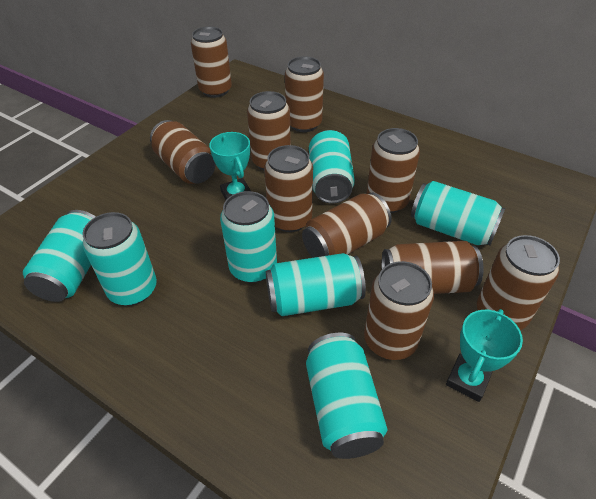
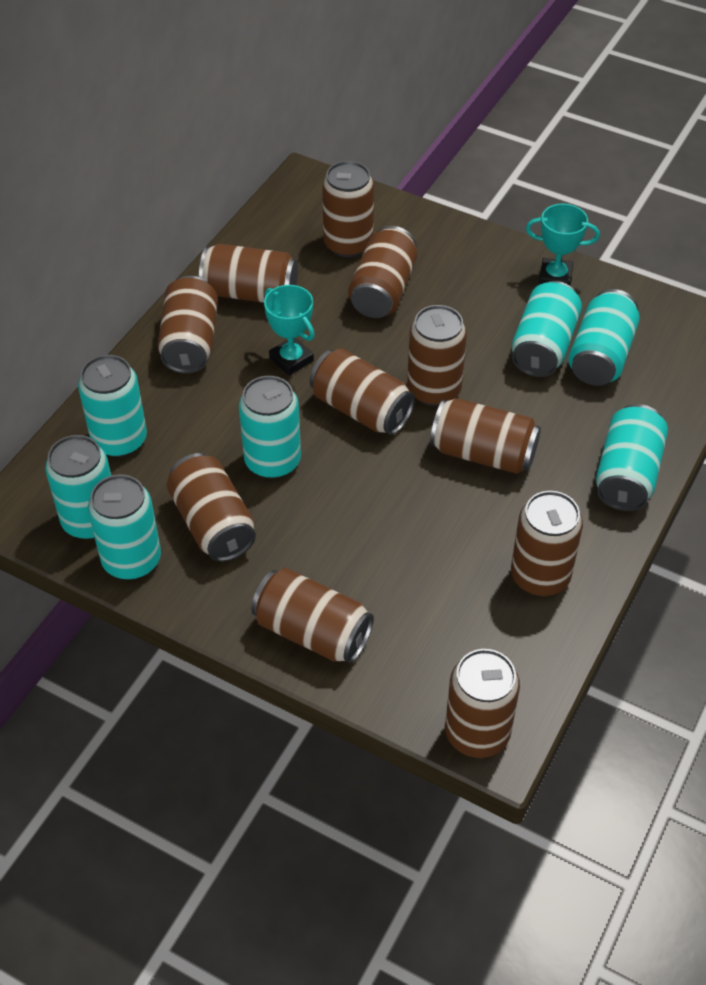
brown can: [150,120,216,184] [191,27,232,98] [247,91,291,170] [264,145,313,232] [285,56,324,132] [302,193,392,258] [364,261,434,360] [367,128,420,213] [382,241,484,294] [477,235,560,330] = 10 -> [158,276,218,374] [167,453,256,562] [199,244,298,303] [251,568,374,663] [310,348,415,435] [322,161,374,258] [348,226,417,318] [407,305,467,406] [430,398,541,474] [445,649,520,758] [511,491,583,596] = 11

